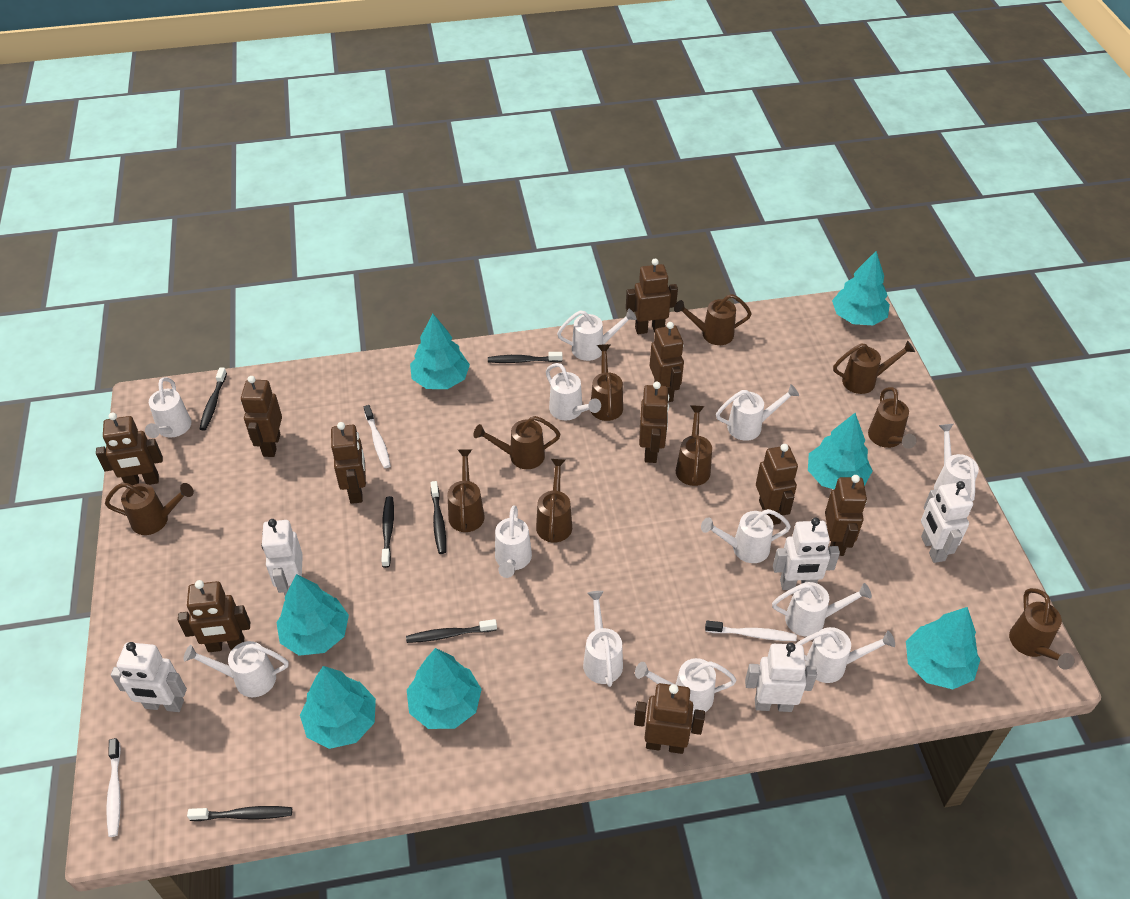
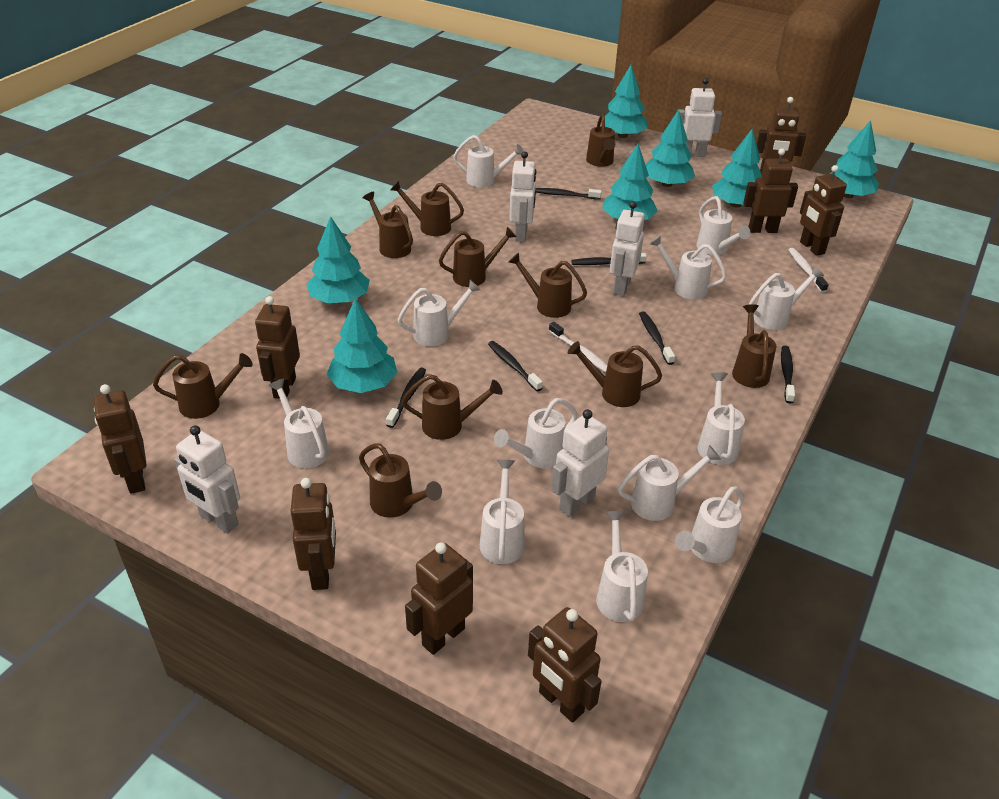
brown robot: [96,412,163,488] [178,580,250,652] [241,376,282,457] [331,422,366,504] [626,258,678,334] [634,683,705,754] [639,382,669,463] [650,322,684,402] [756,444,798,525] [825,475,867,556] = 10 -> [94,384,146,494] [255,296,300,399] [291,478,336,590] [405,542,473,655] [528,607,602,723] [743,148,798,233] [757,97,806,174] [800,165,847,256] = 8
white toothbrush: [106,738,121,837] [364,405,391,468] [705,621,797,641] = 3 -> [549,322,607,373] [788,248,828,293] = 2

